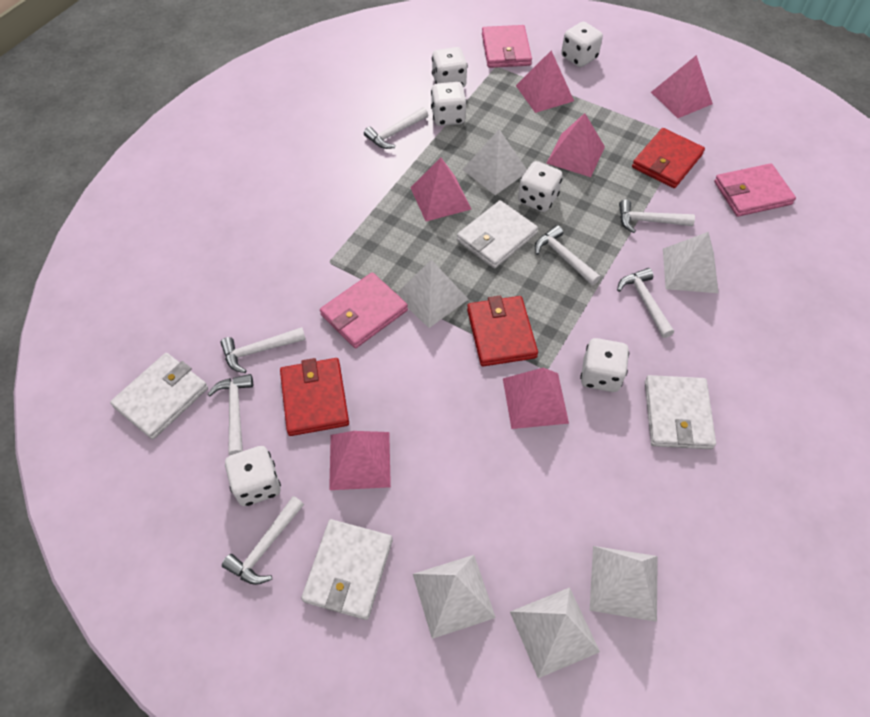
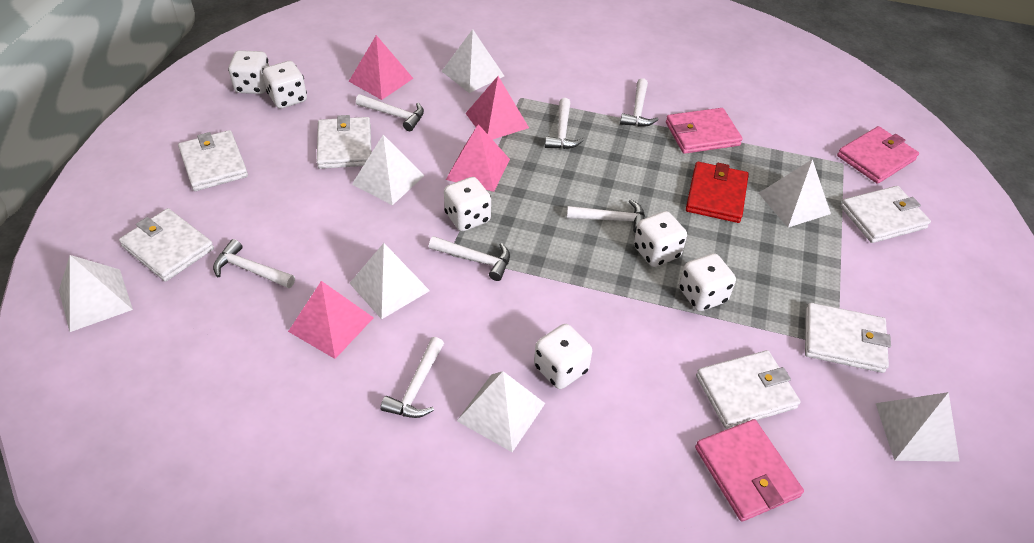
pink pyramid: [329,431,391,490] [410,158,471,221] [503,367,569,429] [516,50,574,113] [546,113,605,177] [651,55,713,118] = 6 -> [288,281,374,359] [349,35,414,100] [446,124,510,192] [465,76,529,140] = 4
red wallet: [280,358,349,436] [467,296,538,367] [632,128,705,188] = 3 -> [686,162,749,223] = 1
white pyramid: [396,260,469,328] [413,555,496,639] [462,129,527,195] [510,587,600,678] [590,546,658,622] [663,232,719,293] = 6 -> [59,255,133,332] [349,243,430,319] [352,135,424,205] [441,29,504,93] [457,371,545,452] [759,159,831,227] [876,392,960,462] = 7
white wallet: [110,353,208,439] [301,519,393,620] [457,200,538,268] [645,375,716,449] = 4 -> [119,208,214,282] [178,130,248,191] [317,115,371,169] [696,350,801,429] [805,303,891,373] [840,186,931,243] = 6

